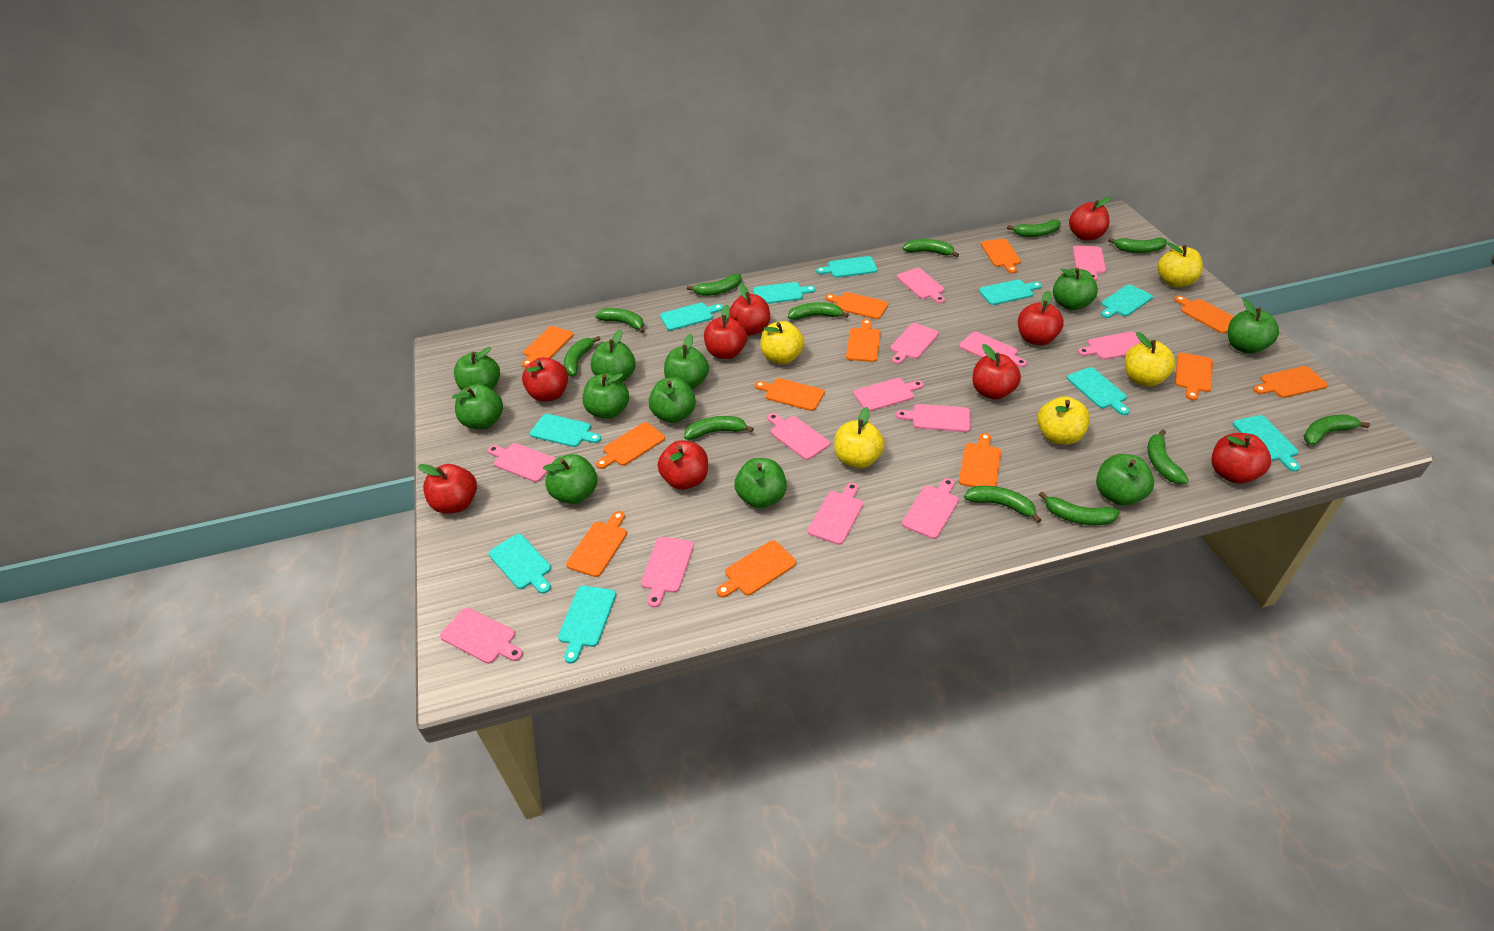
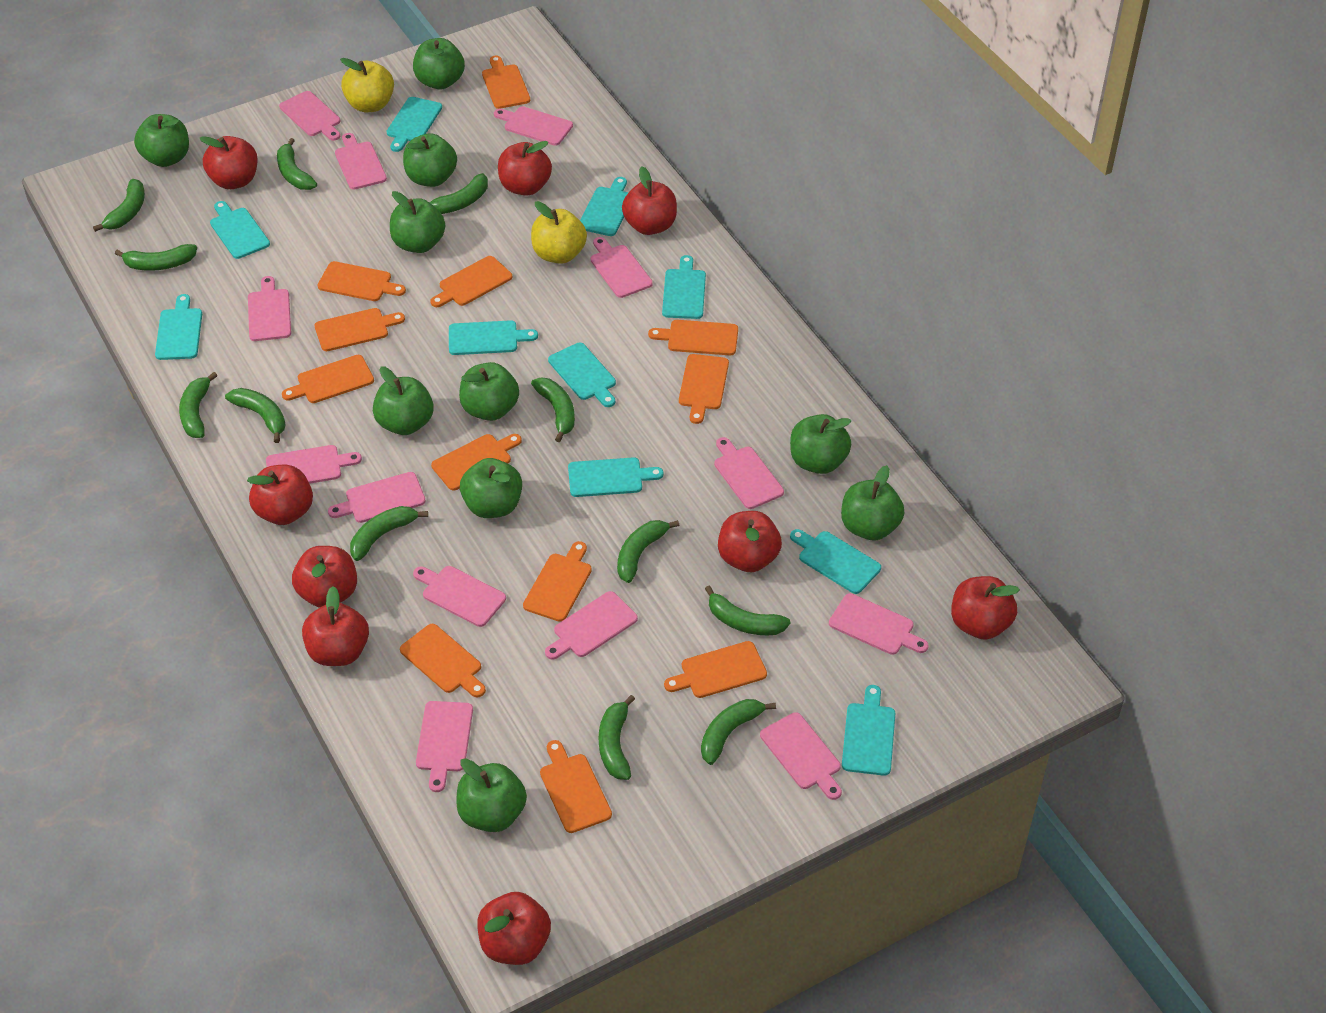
green apple: [452,384,503,429] [454,347,500,390] [543,454,598,504] [582,373,629,419] [590,330,636,382] [648,377,696,423] [664,334,709,389] [735,458,787,508] [1053,268,1098,310] [1096,454,1154,506] [1228,299,1279,354] = 11 -> [134,114,189,167] [373,366,434,435] [390,191,445,253] [403,133,457,187] [413,38,465,89] [457,758,527,832] [459,362,519,421] [460,458,522,518] [790,414,851,474] [841,465,904,540] = 10
yellow apple: [761,321,804,364] [834,407,885,468] [1037,396,1090,445] [1125,332,1176,387] [1158,242,1203,287] = 5 -> [340,58,394,112] [531,201,587,264] = 2

